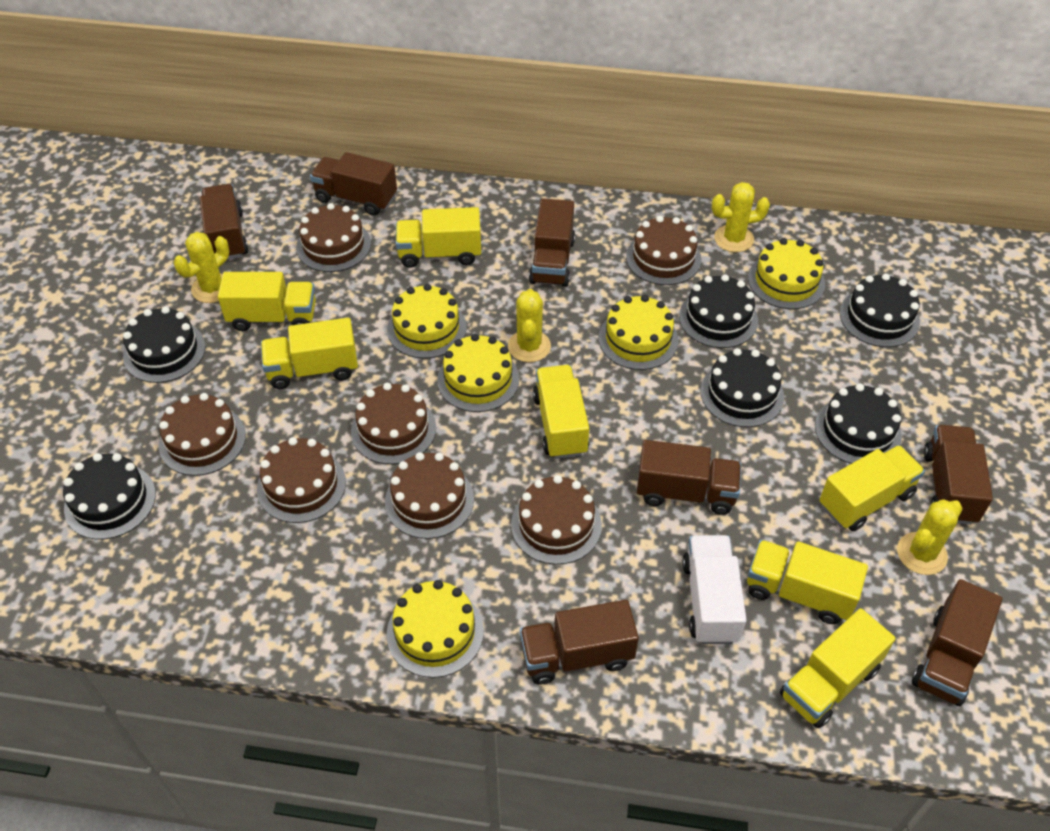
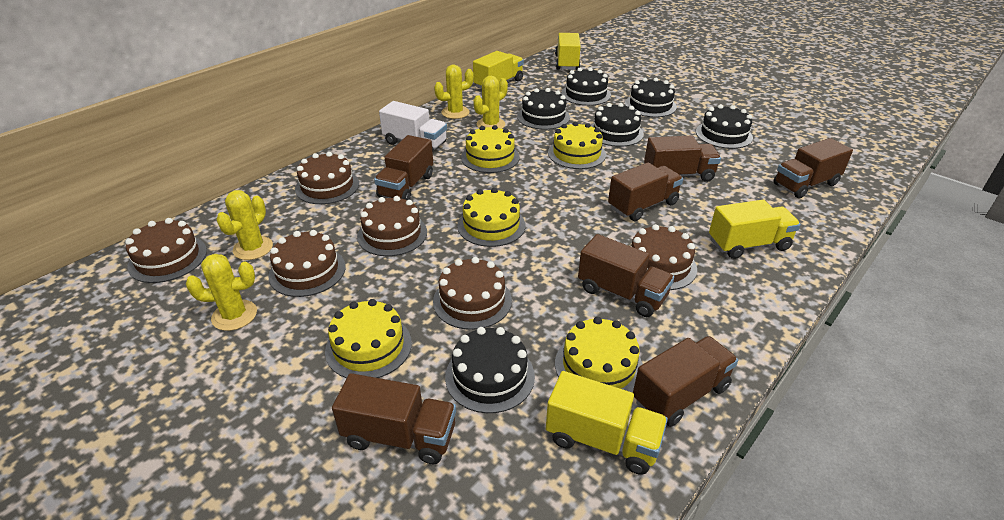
brown cake: [159,393,246,476] [257,437,346,523] [296,203,371,272] [351,383,436,464] [385,452,474,539] [511,475,602,565] [626,216,701,285] = 7 -> [125,218,207,283] [268,230,346,297] [295,152,359,204] [357,196,427,256] [433,257,512,330] [631,224,697,290] = 6
yellow truck: [218,272,316,331] [261,318,358,389] [396,207,481,268] [533,365,589,459] [747,540,868,624] [780,608,896,728] [819,445,925,531] = 7 -> [473,51,524,89] [546,371,668,475] [555,33,581,70] [709,200,801,259] = 4

